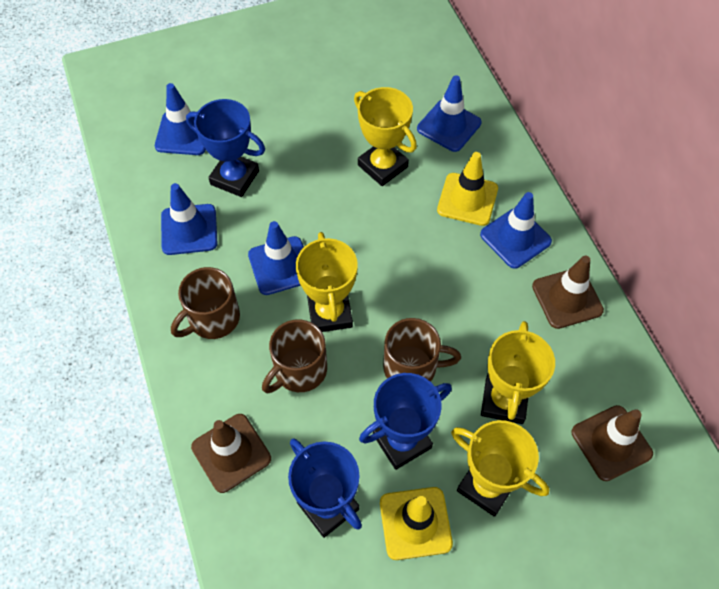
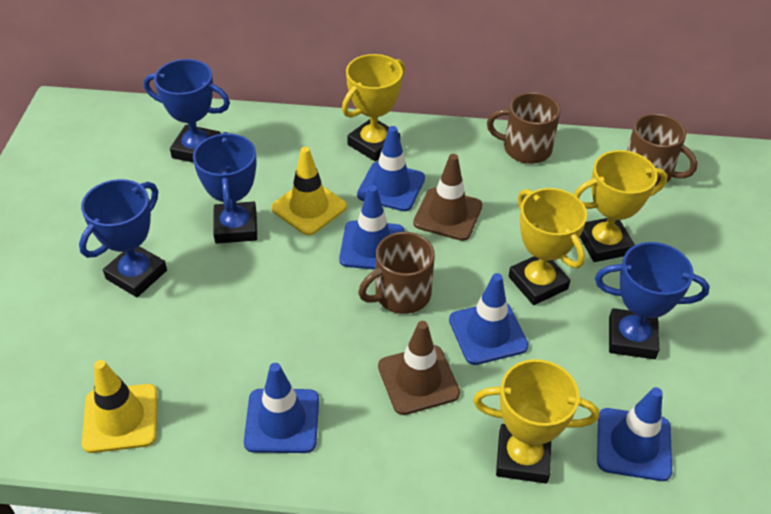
blue trophy: [186,99,265,197] [288,438,362,538] [359,373,452,470] = 3 -> [79,179,167,297] [144,59,230,163] [193,132,257,244] [595,242,710,359] = 4
brown traffic cone: [191,414,271,493] [532,256,604,329] [571,405,653,481] = 3 -> [378,321,460,415] [413,154,482,241] = 2

